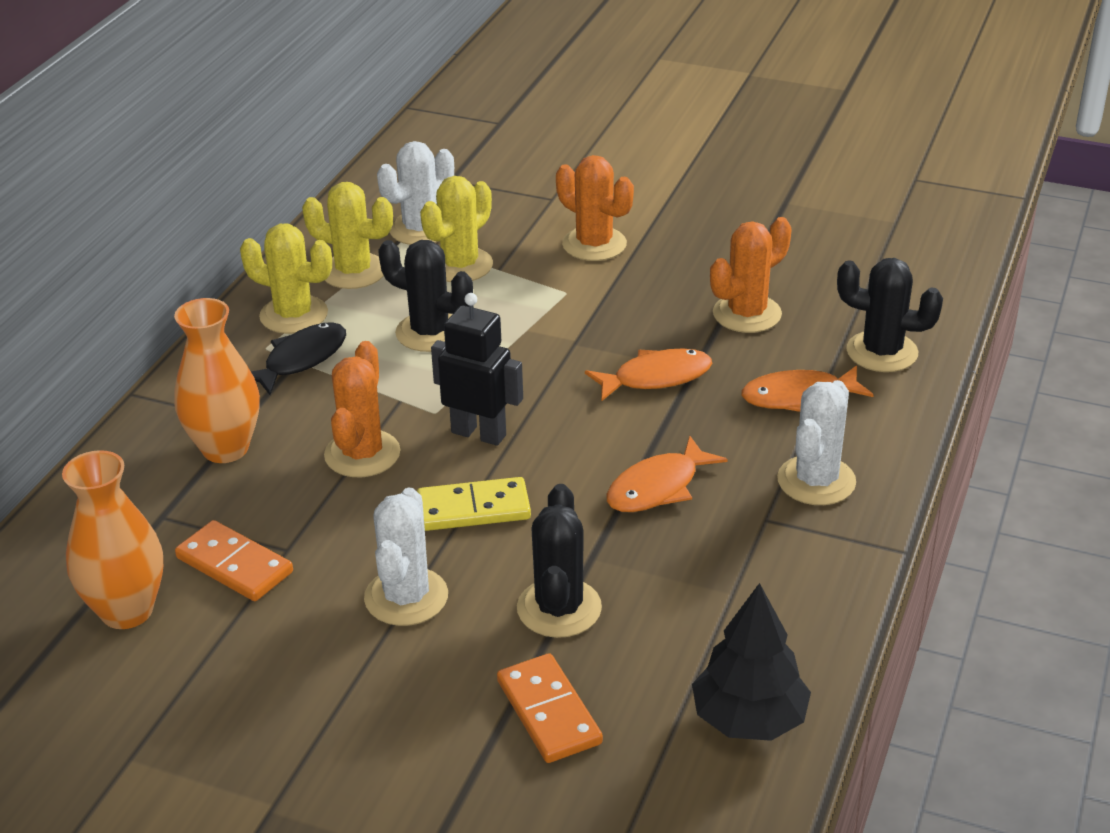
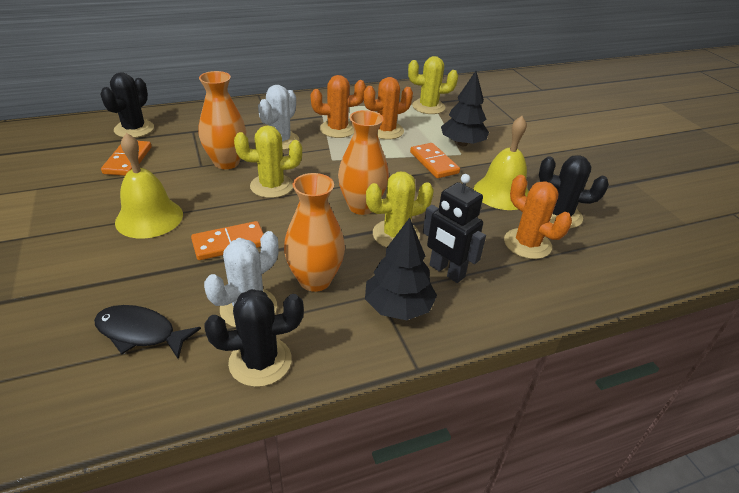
black tree: [692,583,811,741] = 1 -> [365,218,437,320] [441,71,489,146] = 2
orange domino: [175,520,293,601] [497,653,603,763] = 2 -> [101,141,152,176] [191,221,264,260] [410,143,460,178] = 3
orange fish: [585,348,712,402] [607,436,728,512] [741,365,874,412] = 3 -> none = 0
orange vase: [62,450,163,629] [174,298,260,463] = 2 -> [199,71,246,169] [284,173,345,292] [338,110,389,215] = 3
white cactus: [364,488,448,626] [377,141,454,245] [777,380,856,505] = 3 -> [204,231,279,328] [258,85,299,150] = 2
yellow bell: none = 0 -> [115,133,183,239] [474,116,529,210] = 2
yellow domino: [417,477,531,531] = 1 -> none = 0

